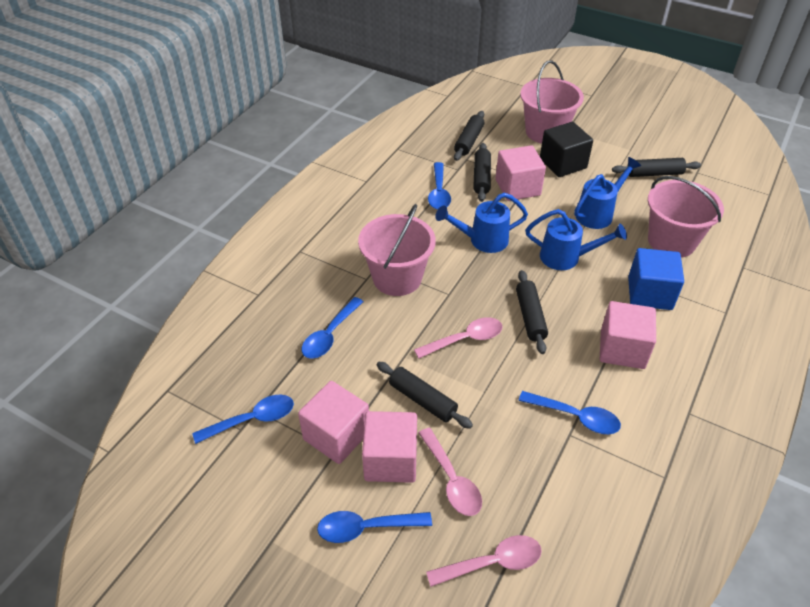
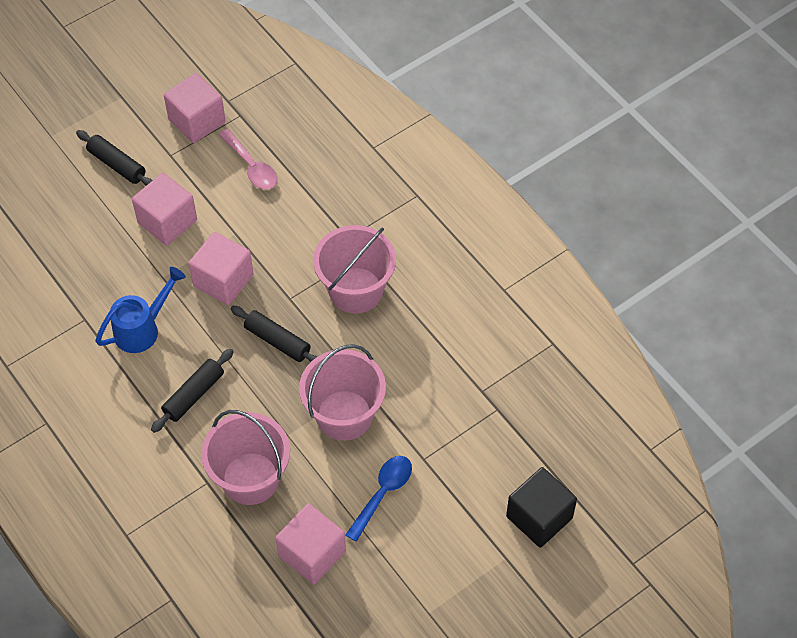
black rolling pin: [377,362,473,429] [454,111,484,161] [473,143,491,202] [516,270,548,354] [612,158,701,177] = 5 -> [76,130,153,186] [151,348,234,433] [231,306,318,362] = 3
blue cube: [628,248,684,310] = 1 -> none = 0
blue spoon: [192,395,294,444] [302,297,363,359] [317,511,432,543] [428,162,451,210] [519,391,621,434] = 5 -> [345,456,412,542] = 1
blue watering can: [435,193,528,253] [525,209,627,270] [574,157,641,229] = 3 -> [95,267,186,353] = 1
pink spoon: [414,317,503,358] [419,428,482,516] [426,535,542,587] = 3 -> [219,129,277,189] = 1

